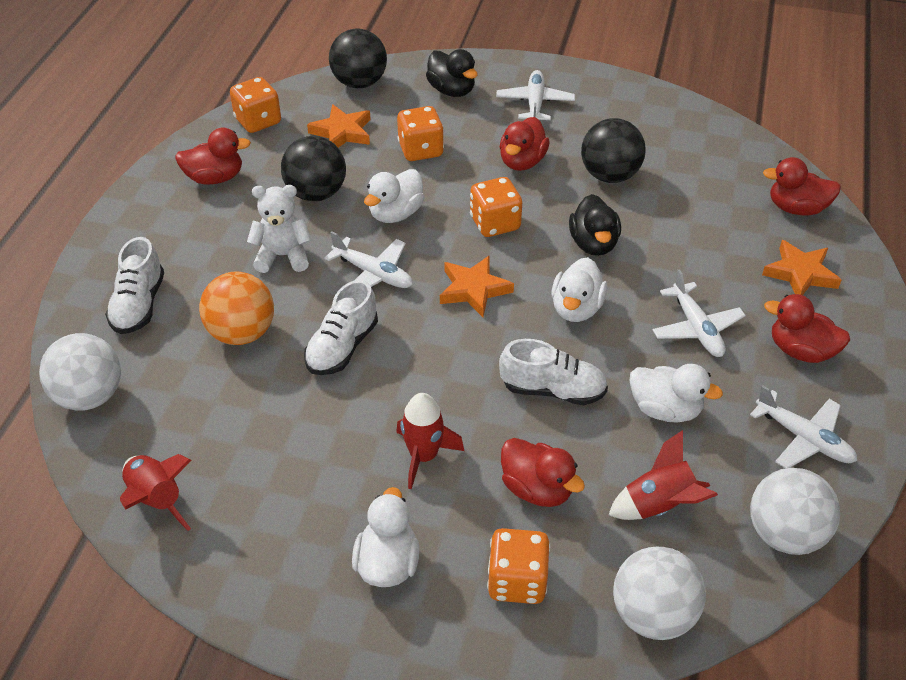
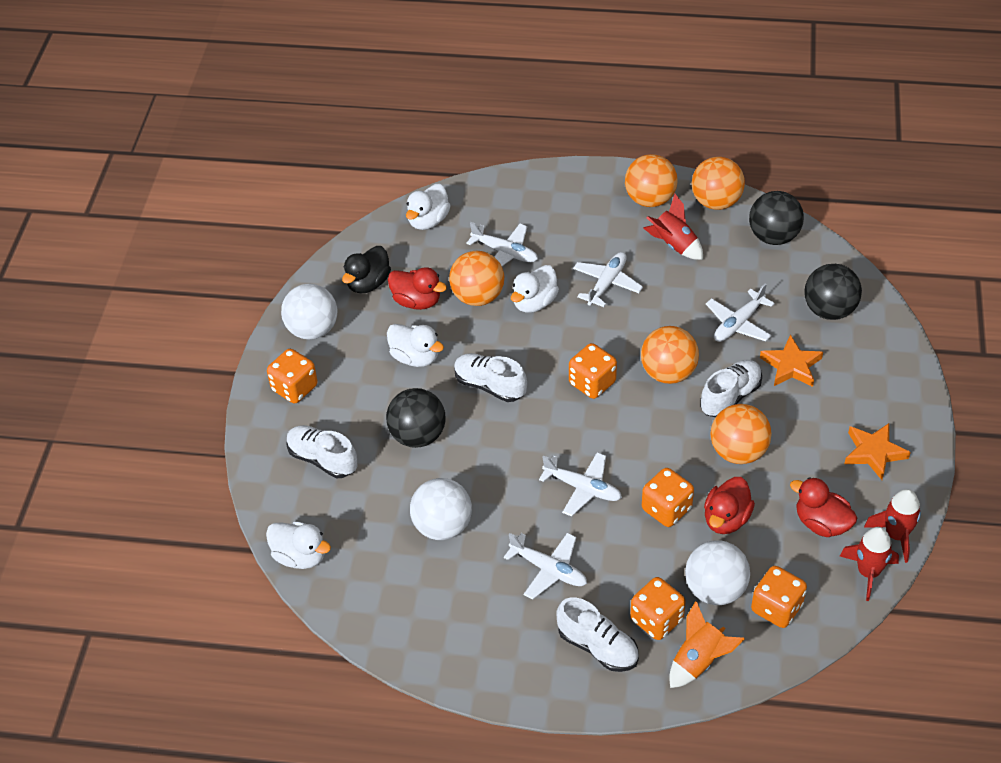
black duck: [426,49,478,97] [569,194,621,256] = 2 -> [342,246,391,293] = 1
orange ball: [199,272,274,345] = 1 -> [449,251,504,306] [625,154,678,207] [641,326,699,384] [692,157,745,210] [710,404,772,464] = 5
orange dice: [230,77,281,133] [397,106,444,161] [470,177,522,237] [487,528,550,604] = 4 -> [267,349,318,404] [569,343,617,399] [630,577,686,640] [642,468,694,527] [751,566,807,628] = 5
orange rocket: none = 0 -> [669,601,745,688] = 1
orange star: [307,104,371,148] [440,256,514,317] [762,240,841,295] = 3 -> [760,335,823,387] [844,423,911,480] = 2
red duck: [175,128,251,184] [500,117,550,171] [501,438,585,507] [763,157,841,216] [764,294,850,363] = 5 -> [388,267,447,310] [704,477,755,534] [790,477,857,537] = 3
white plane: [324,231,413,288] [496,70,575,120] [653,269,746,357] [750,385,857,469] = 4 -> [466,222,538,266] [504,533,587,600] [539,452,622,517] [573,252,643,307] [706,283,775,342] = 5
white shoe: [105,237,164,334] [304,280,378,375] [499,339,608,405] = 3 -> [286,425,357,478] [454,353,527,402] [556,597,639,672] [700,360,762,417] = 4
white teddy bear: [247,185,311,273] = 1 -> none = 0

